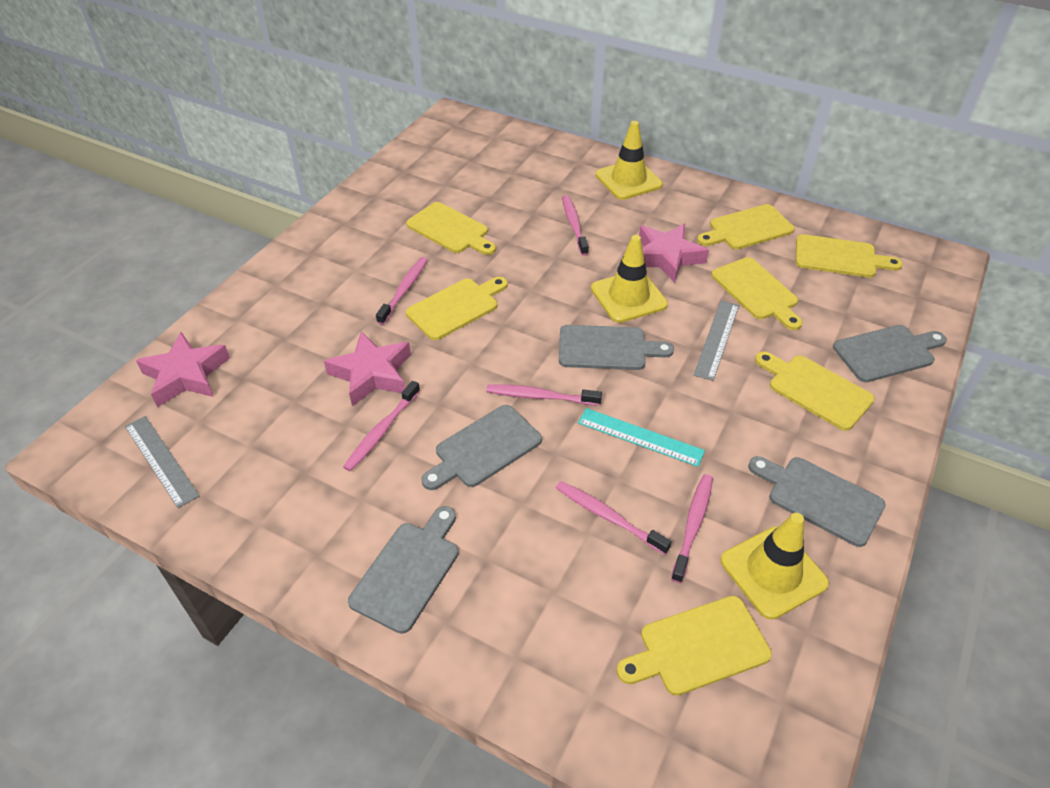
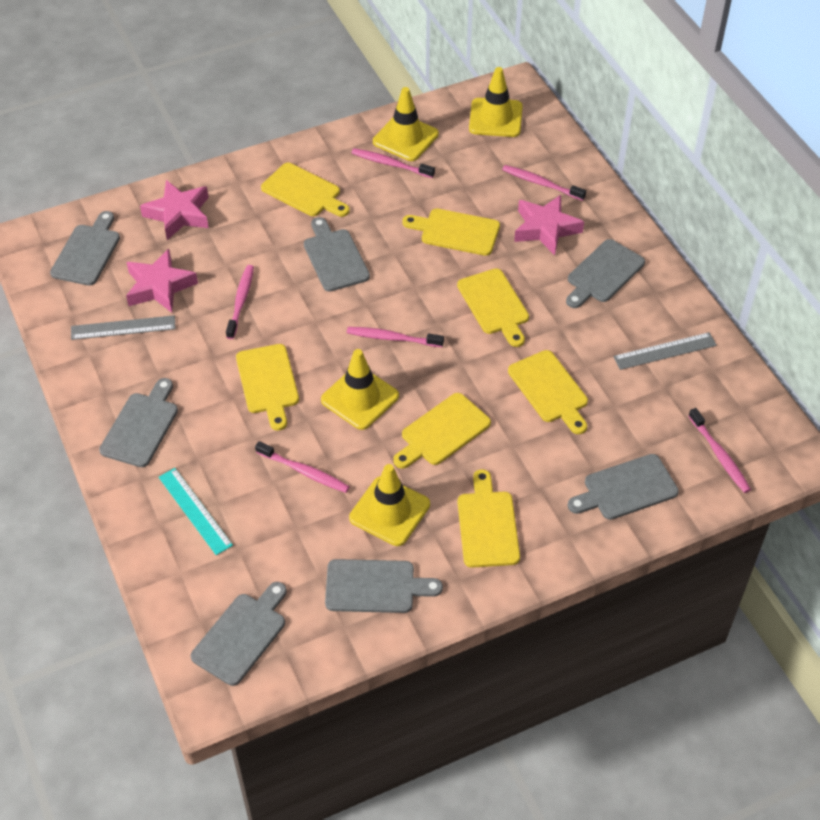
grey cutting board: [348,506,459,634] [421,405,542,490] [559,325,674,370] [748,456,886,547] [833,325,947,382] = 5 -> [50,211,120,286] [99,378,178,467] [191,582,287,686] [304,217,370,292] [325,559,443,613] [566,239,645,308] [567,454,679,520] = 7
yellow traffic cone: [591,235,668,323] [596,121,663,200] [720,513,829,620] = 3 -> [321,349,399,430] [349,464,430,546] [373,87,439,161] [469,67,523,137] = 4

